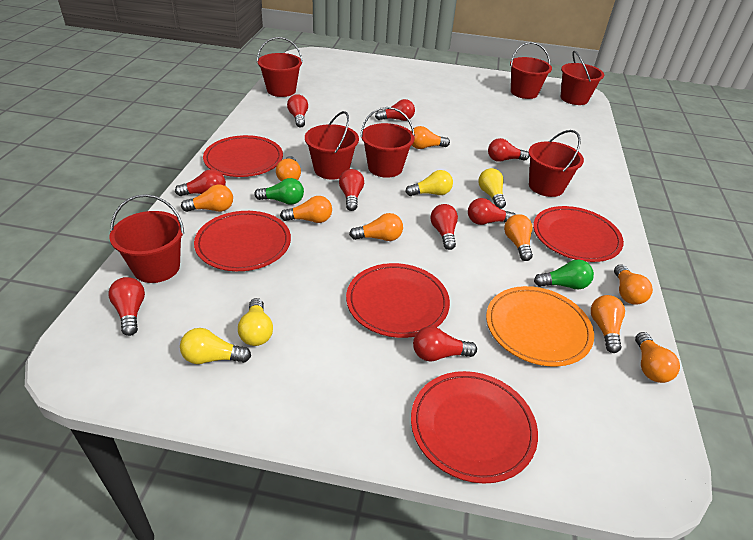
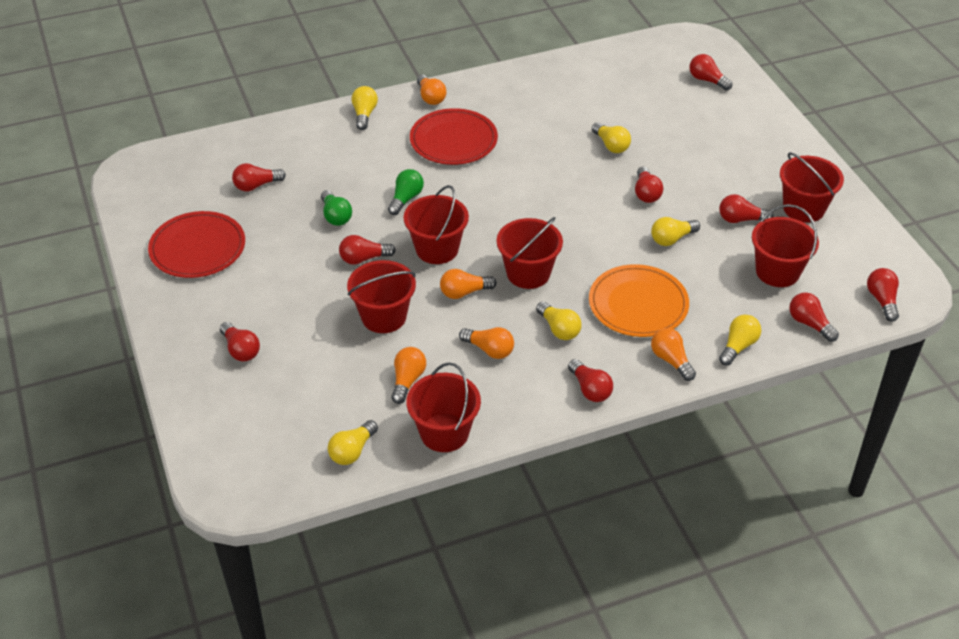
orange light bulb: [181,184,233,212] [276,156,301,181] [280,196,332,223] [349,213,403,241] [411,126,450,149] [504,214,533,261] [591,295,625,353] [614,264,653,305] [635,332,680,383] = 9 -> [391,347,426,404] [417,75,446,105] [440,269,497,299] [459,327,514,359] [651,328,696,381] = 5
red bucket: [110,194,184,283] [257,37,303,97] [305,111,359,180] [360,107,415,178] [510,42,552,99] [528,130,584,197] [561,51,604,105] = 7 -> [347,260,416,333] [404,185,469,264] [406,362,481,452] [497,217,563,289] [752,204,819,287] [780,152,844,223] = 6
red plate: [194,211,291,271] [203,135,283,177] [346,263,450,338] [411,371,538,484] [533,206,624,262] = 5 -> [148,211,245,278] [410,108,498,165] = 2
yellow light bulb: [180,328,251,364] [238,298,273,346] [405,170,453,196] [478,168,506,209] = 4 -> [328,420,378,465] [351,86,378,130] [536,302,582,340] [592,122,631,153] [651,217,700,246] [719,315,761,365] = 6

